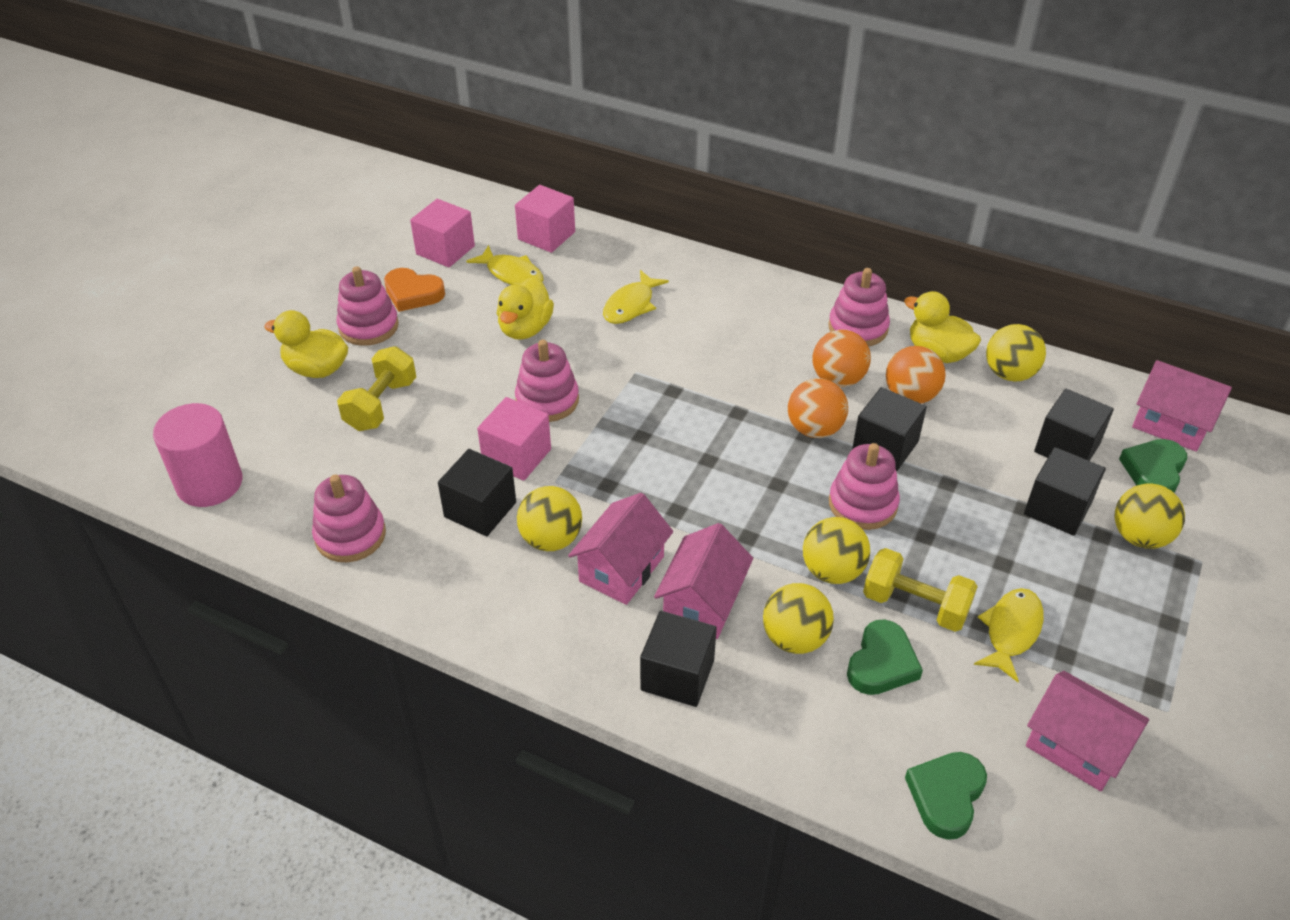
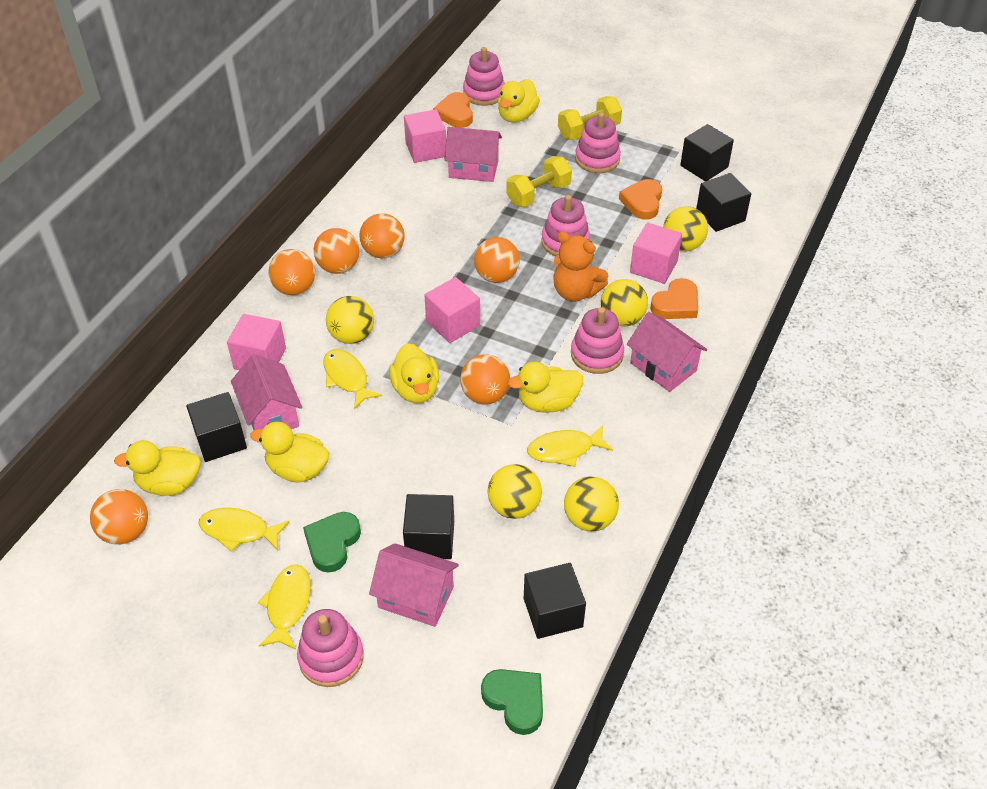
green heart: [847,619,923,695] [905,752,987,840] [1119,439,1187,493] = 3 -> [303,512,361,573] [481,669,543,735] = 2
orange ball: [788,378,848,438] [812,330,871,387] [886,346,946,404] = 3 -> [90,489,148,545] [268,249,315,295] [314,228,359,274] [359,213,405,259] [460,354,510,405] [474,237,520,283] = 6
orange heart: [384,268,445,312] = 1 -> [433,92,473,128] [619,179,662,220] [650,278,698,319] = 3
orange teddy bear: none = 0 -> [553,232,608,302] = 1
pink cube: [410,199,475,267] [477,397,551,481] [515,185,575,253] = 3 -> [227,314,286,370] [404,109,446,163] [424,277,480,343] [630,222,682,284] = 4
pink cylinder: [153,403,242,507] = 1 -> none = 0
yellow duck: [264,310,348,378] [497,277,554,340] [904,291,981,363] = 3 -> [114,440,201,496] [250,422,330,482] [389,343,439,403] [498,79,540,123] [508,362,583,413] = 5
yellow fish: [466,245,543,285] [603,270,669,324] [974,588,1044,682] = 3 -> [199,508,290,552] [258,564,311,650] [324,349,382,409] [527,425,613,467] = 4

